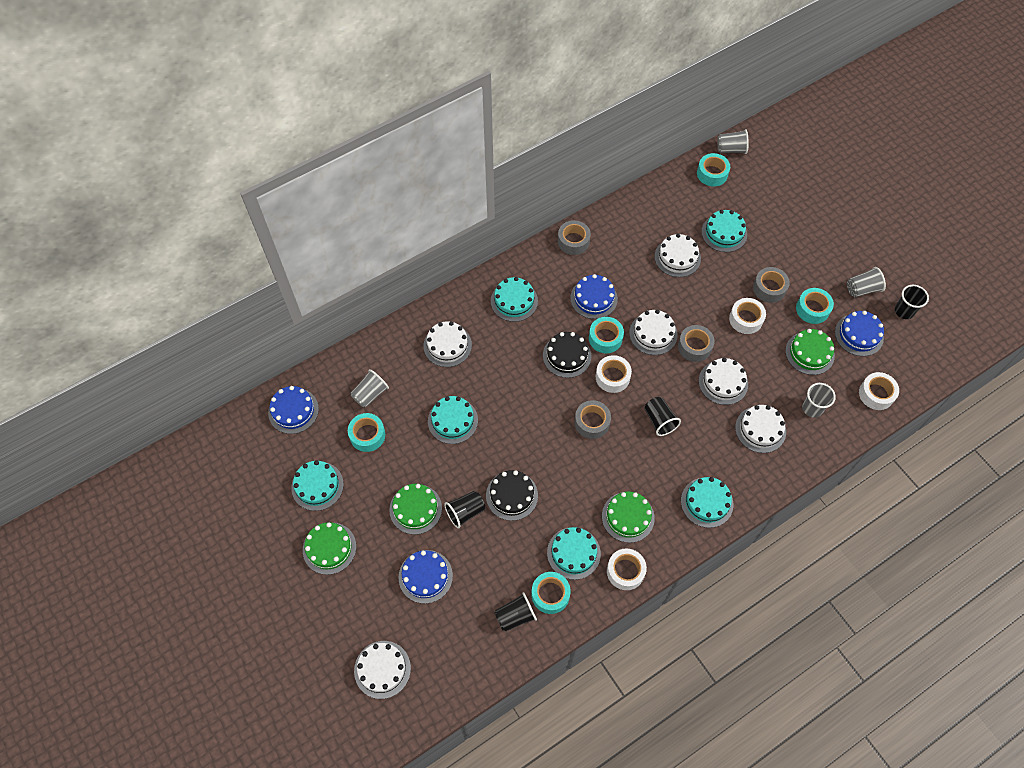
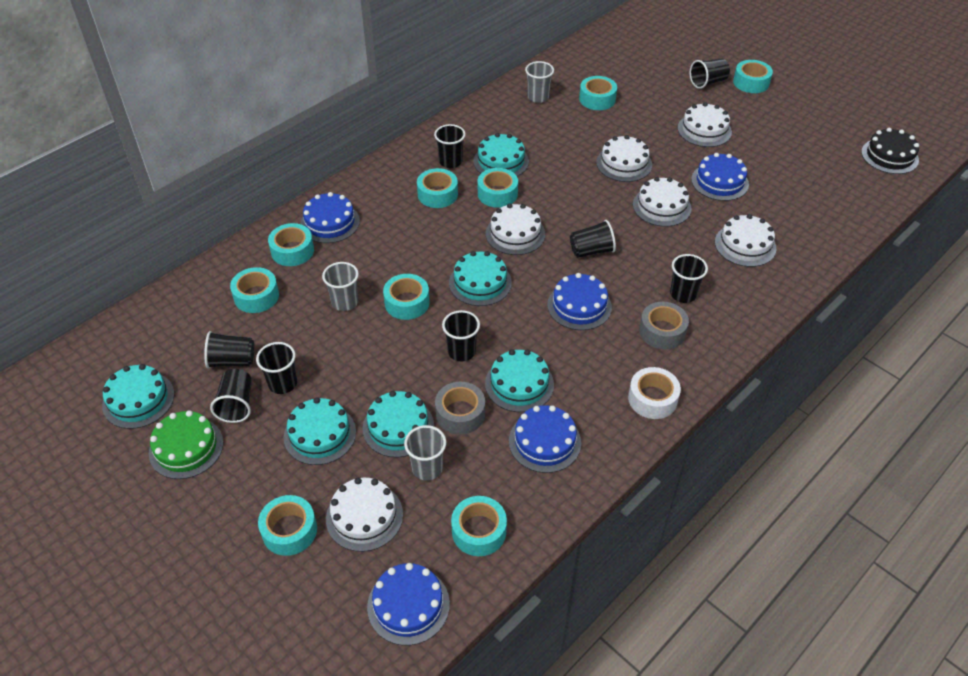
black cake: [486,470,538,521] [543,332,591,378] = 2 -> [861,128,919,174] = 1
black cup: [444,491,485,528] [495,592,537,632] [644,397,681,436] [895,285,929,319] = 4 -> [204,331,254,369] [210,369,252,423] [256,342,297,394] [434,124,466,168] [442,310,480,362] [570,220,616,258] [670,254,708,303] [690,59,730,89] = 8
blue cake: [268,386,319,434] [398,550,453,604] [570,274,618,319] [835,311,884,356] = 4 -> [300,192,360,243] [367,563,450,645] [509,405,581,473] [547,273,612,330] [691,153,749,201] = 5
green cake: [303,522,356,575] [389,484,442,535] [602,491,655,543] [785,329,835,375] = 4 -> [149,410,223,479] = 1
grey cup: [351,369,389,407] [717,129,749,154] [802,383,836,418] [847,267,886,297] = 4 -> [322,262,359,311] [404,425,446,480] [525,61,554,103] = 3
grey tape: [558,220,591,255] [574,400,611,439] [678,325,715,362] [753,267,790,303] = 4 -> [435,382,485,435] [639,302,689,349] = 2
turquoise tape: [348,413,385,452] [531,572,571,614] [589,317,624,353] [697,153,730,186] [796,288,834,324] = 5 -> [230,267,279,313] [258,495,317,556] [268,223,314,266] [383,274,430,320] [417,168,458,208] [451,496,507,556] [478,168,518,208] [579,76,617,110] [733,60,773,93] = 9
white tape: [596,355,632,393] [607,549,647,590] [729,298,766,334] [859,372,899,410] = 4 -> [628,367,681,419] = 1

